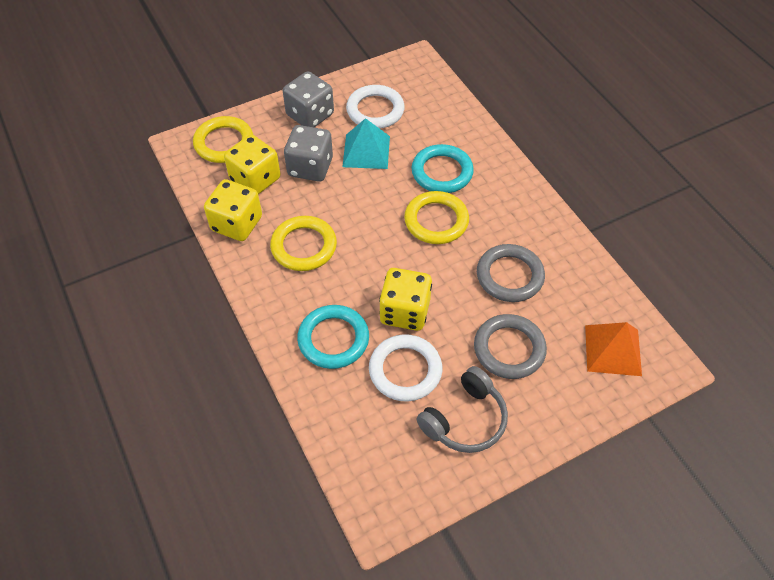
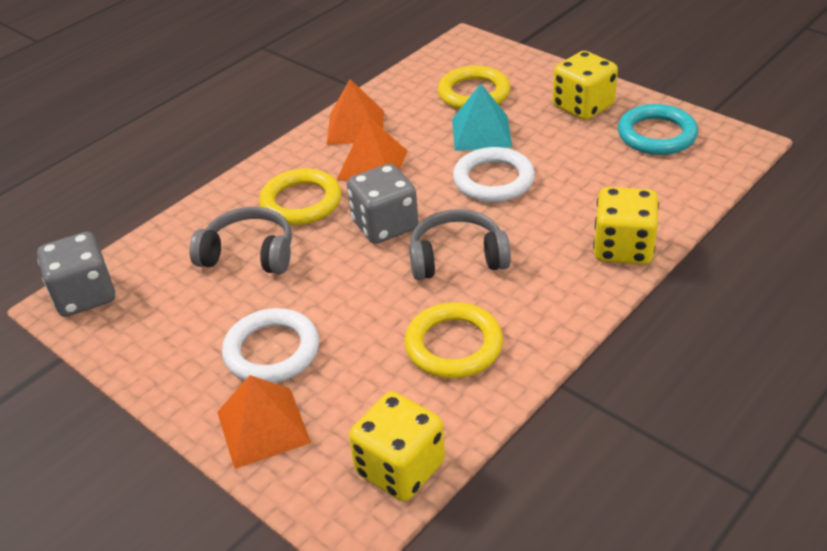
grey headphones: [417,366,508,453] = 1 -> [189,207,292,274] [409,209,511,280] = 2
grey ring: [474,314,547,379] [477,244,545,302] = 2 -> none = 0
orange pyramid: [585,322,642,376] = 1 -> [217,375,311,469] [326,79,384,145] [337,115,407,181] = 3
turquoise ring: [297,305,369,369] [412,144,474,193] = 2 -> [618,104,698,155] = 1

